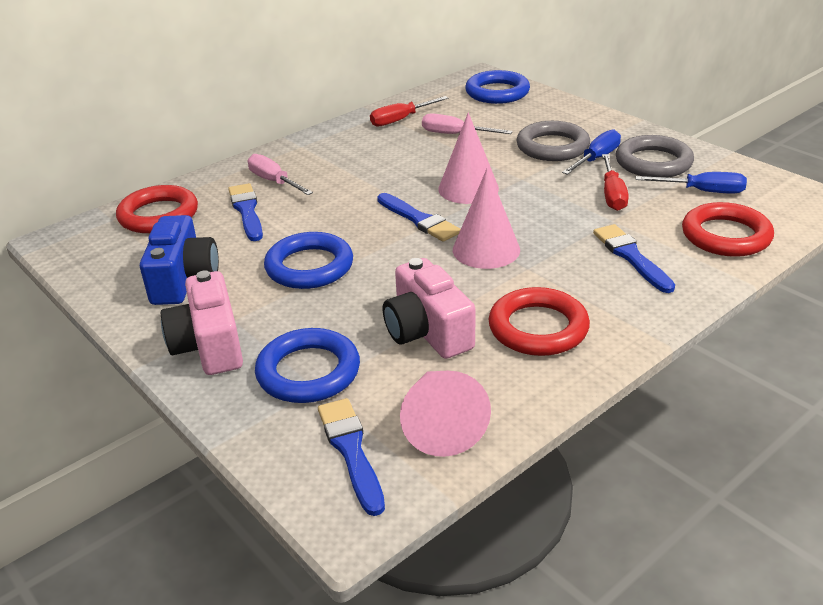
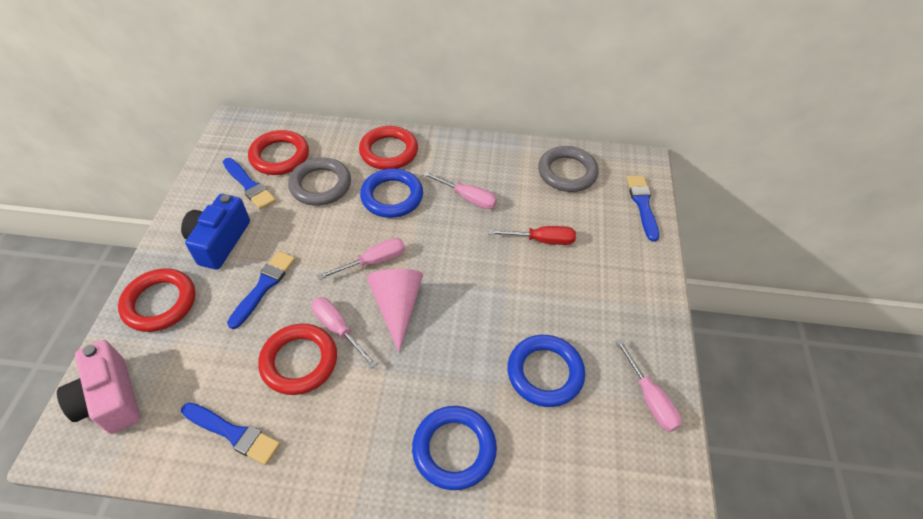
blue screwdriver: [562,129,621,175] [636,172,747,193] = 2 -> none = 0
pink camera: [160,270,243,375] [383,258,475,359] = 2 -> [57,340,140,434] = 1
pink cone: [400,371,491,457] [438,112,499,204] [453,168,520,269] = 3 -> [367,269,423,352] = 1
pink screwdriver: [248,154,313,195] [422,113,513,134] = 2 -> [311,297,377,368] [317,238,405,280] [422,171,497,209] [615,339,681,432] = 4
red ring: [116,185,198,233] [489,287,590,356] [682,202,774,257] = 3 -> [118,268,195,332] [248,130,309,175] [258,324,337,395] [359,126,418,170] = 4
red screwdriver: [370,96,448,127] [602,154,629,211] = 2 -> [488,226,576,245] = 1

